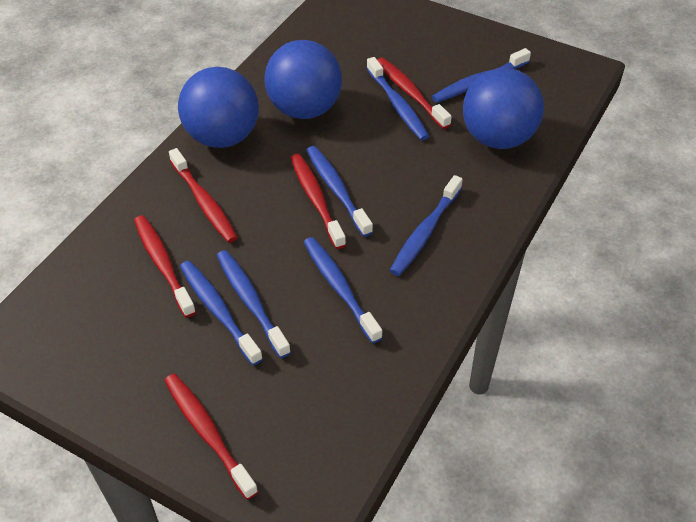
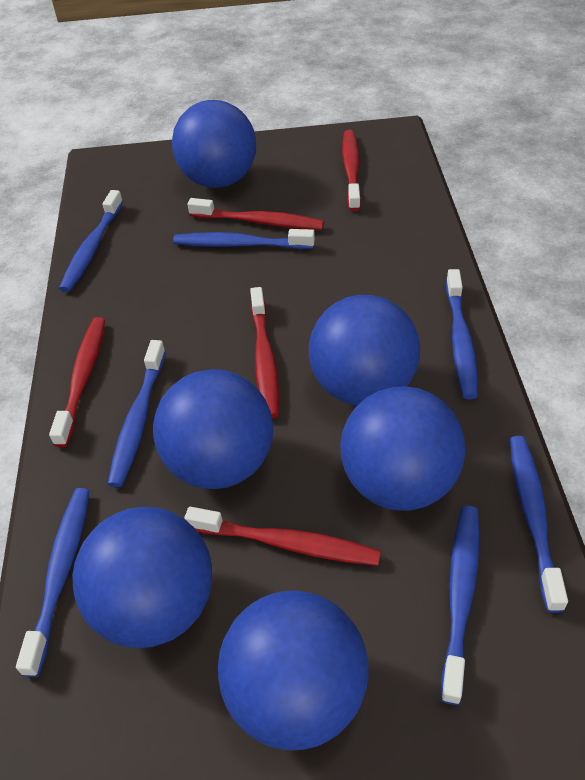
blue ball: [178,67,259,148] [264,40,342,119] [463,68,544,149] = 3 -> [72,507,212,648] [153,369,273,489] [172,100,256,188] [218,590,369,751] [309,295,420,405] [340,386,465,511] = 6

